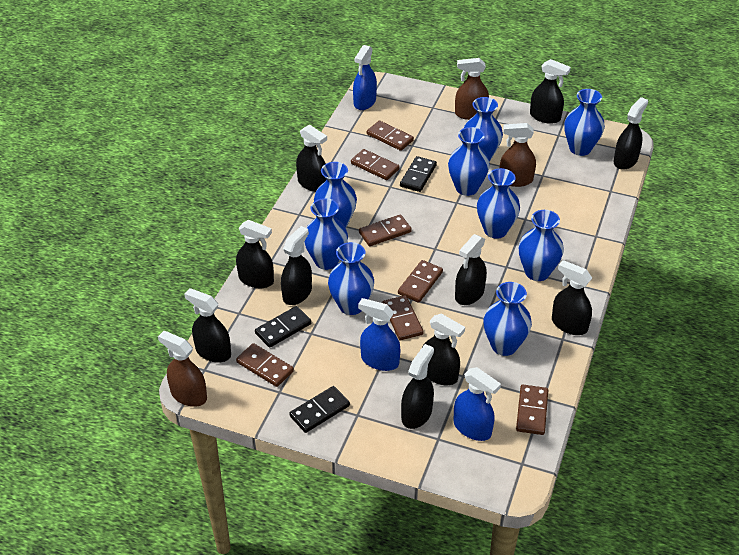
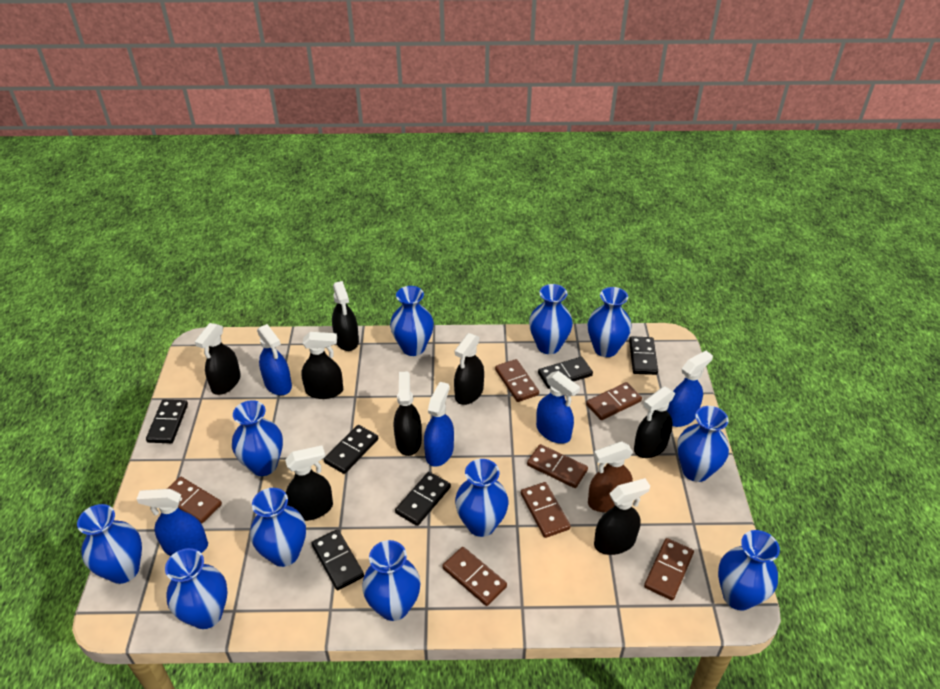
black domino: [255,306,311,348] [289,386,350,433] [400,156,437,192] = 3 -> [146,400,188,443] [312,529,364,590] [324,425,378,474] [395,472,451,526] [538,357,593,389] [629,336,658,375] = 6
black spray bottle: [184,288,231,363] [236,220,274,288] [281,226,312,305] [296,124,327,192] [401,344,434,429] [422,314,465,385] [455,234,487,305] [530,59,571,124] [552,260,592,335] [613,97,648,170] = 10 -> [195,323,241,395] [285,445,333,521] [301,332,343,399] [332,281,359,351] [394,371,422,456] [454,333,484,405] [594,478,650,555] [634,386,676,458] = 8
blue spray bottle: [353,45,377,110] [358,298,400,371] [453,367,501,441] = 3 -> [137,489,208,556] [257,324,292,395] [424,382,454,467] [536,371,580,444] [667,351,713,427] = 5
blue vase: [304,198,348,270] [314,162,357,228] [328,242,374,315] [448,127,490,196] [464,97,503,162] [477,168,520,239] [484,282,532,356] [519,210,564,281] [564,89,605,156] = 9 -> [77,504,142,584] [165,548,228,629] [232,400,283,476] [250,488,306,567] [362,540,421,621] [390,286,434,356] [455,459,509,537] [529,284,573,354] [588,287,632,357] [677,406,729,482] [718,530,780,610] = 11
brown spray bottle: [158,331,207,407] [455,58,489,120] [499,123,536,187] = 3 -> [588,442,633,512] = 1

